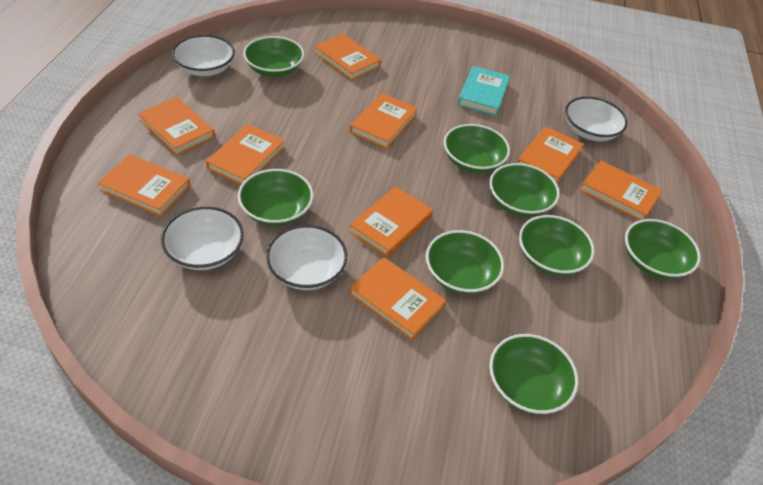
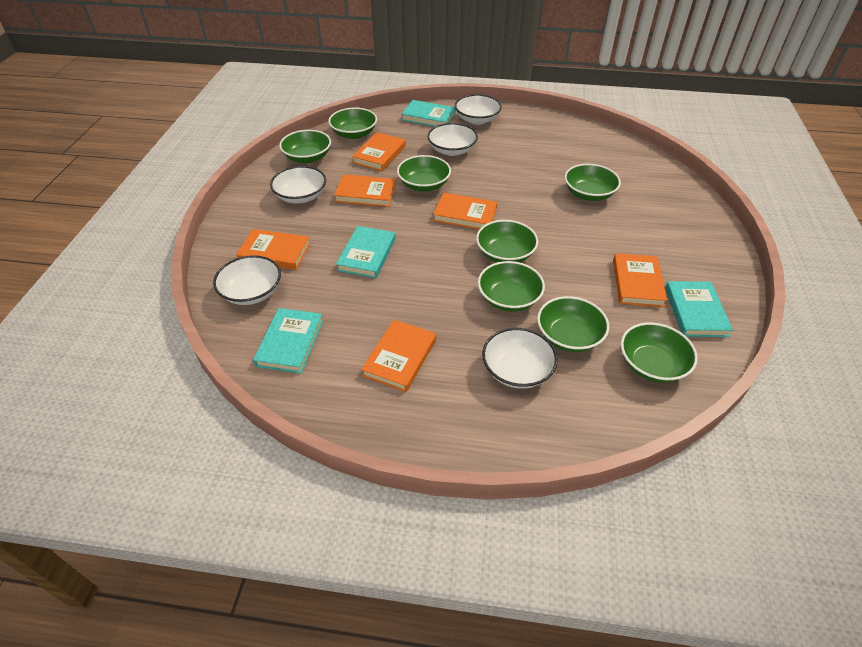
orange book: [97,154,191,217] [138,97,215,156] [206,124,285,185] [314,34,381,81] [349,187,433,258] [349,257,446,341] [350,93,418,149] [517,126,584,183] [580,160,662,220] = 9 -> [236,229,310,270] [334,174,396,207] [352,132,406,171] [361,320,436,392] [433,192,497,229] [613,253,667,307] = 6
turquoise book: [457,66,510,116] = 1 -> [253,308,323,374] [336,226,395,278] [402,100,455,127] [665,281,733,337] = 4
white bowl: [161,207,244,270] [172,35,235,76] [266,225,347,290] [565,97,628,141] = 4 -> [213,255,281,305] [270,166,326,204] [427,123,478,156] [455,94,502,125] [482,328,558,389] = 5

